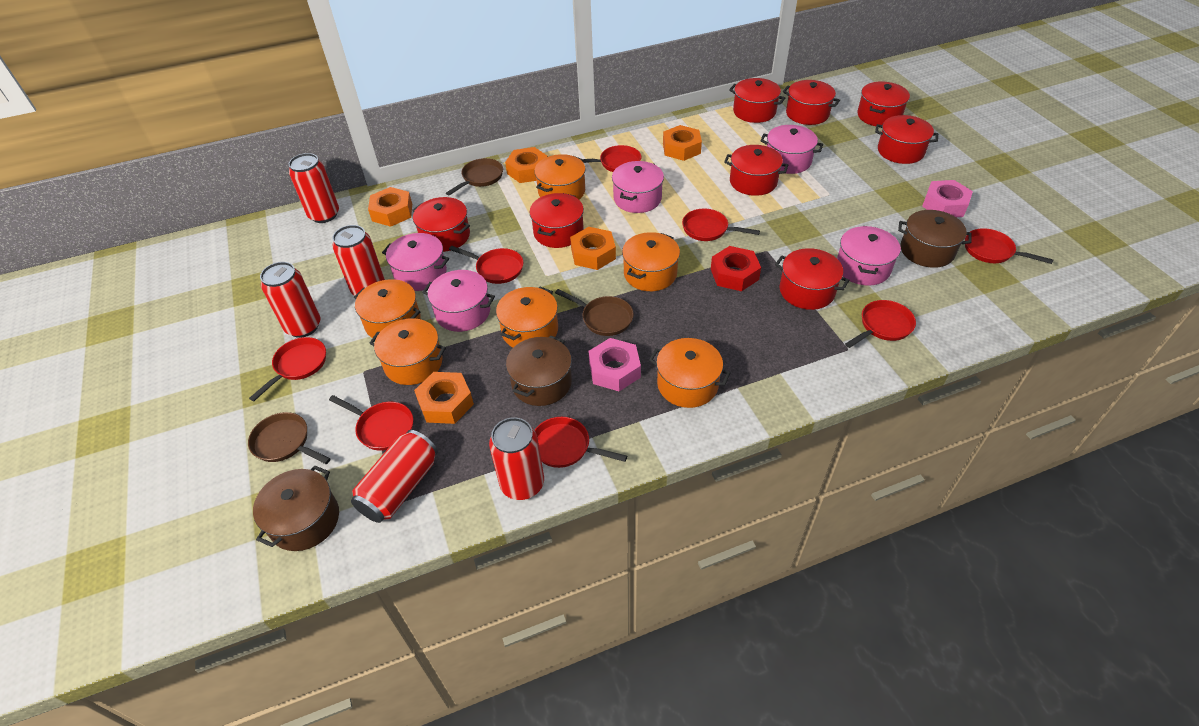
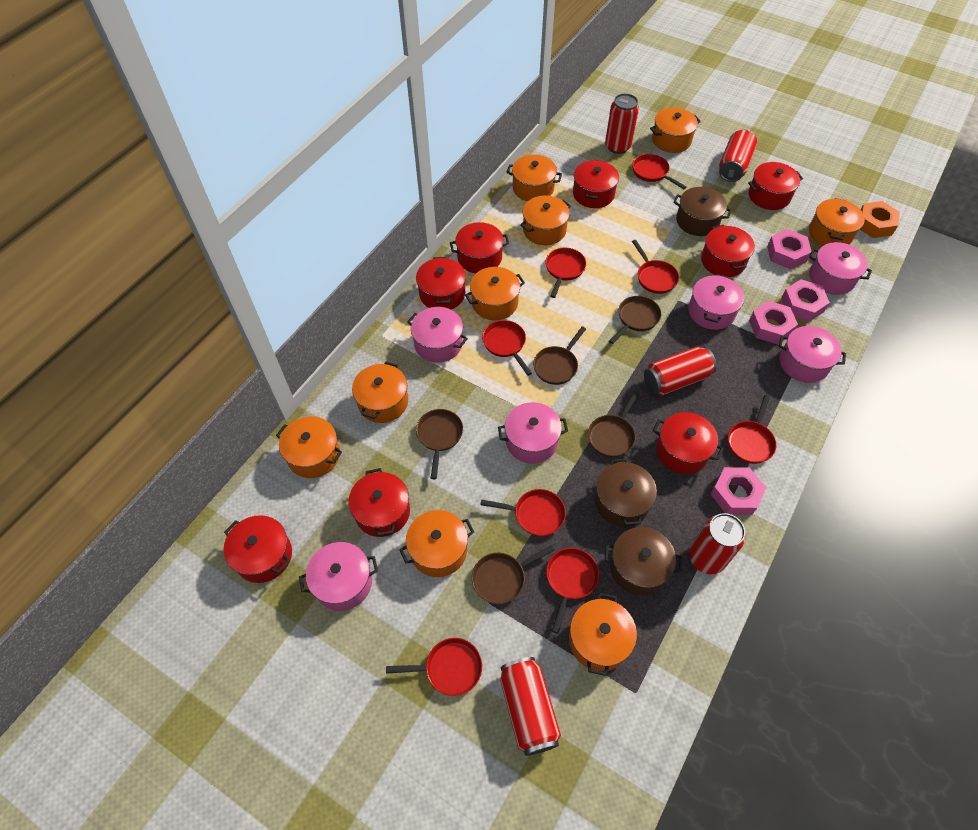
brown pan: [248,412,331,464] [446,158,503,196] [555,289,634,336] = 3 -> [416,409,463,479] [472,545,554,604] [533,326,586,385] [588,391,639,457] [609,296,661,344] = 5
orange nut: [368,187,412,227] [414,372,474,424] [505,147,548,183] [570,227,616,270] [663,125,702,161] = 5 -> [860,201,900,238] = 1
orange pot: [354,279,421,338] [370,318,446,385] [496,287,558,347] [534,154,586,200] [622,232,680,291] [649,338,730,408] = 6 -> [276,416,342,478] [352,362,408,423] [400,510,474,577] [465,267,525,320] [507,155,562,201] [520,195,571,245] [569,593,637,676] [650,108,701,153] [809,198,865,246] = 9
pink nut: [588,338,641,391] [922,180,973,217] = 2 -> [710,467,766,515] [749,301,798,344] [767,229,812,269] [781,279,830,322] = 4
pink pot: [382,233,449,291] [423,270,495,332] [612,161,664,213] [761,125,823,174] [837,226,901,286] = 5 -> [299,542,378,611] [407,307,468,363] [498,402,568,464] [688,274,744,330] [779,326,846,383] [809,242,872,295] = 6
red nut: [711,246,761,291] = 1 -> none = 0

